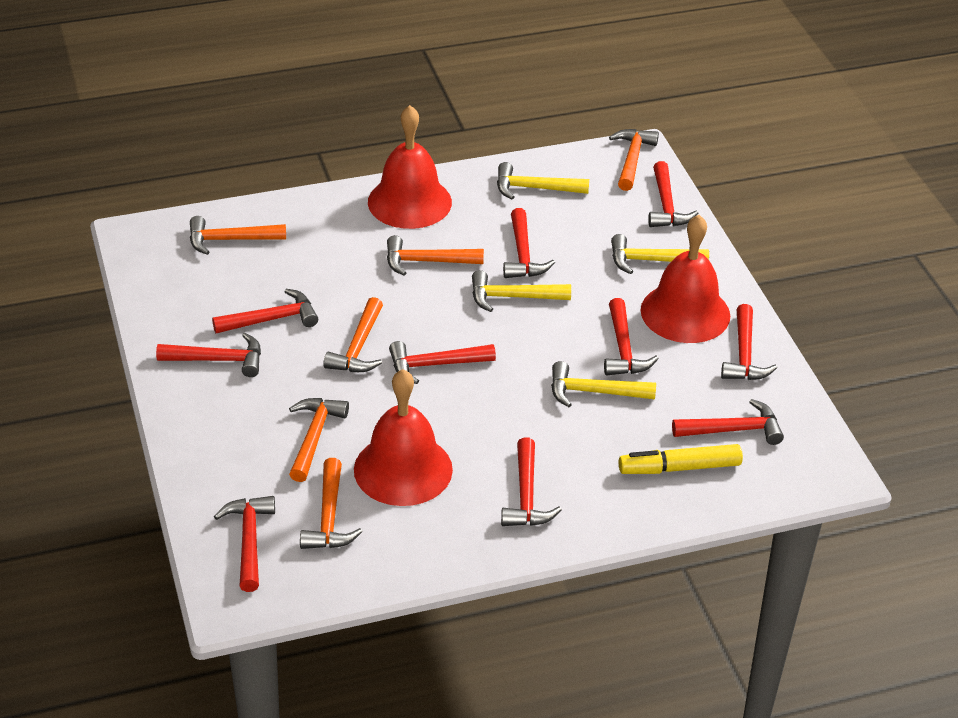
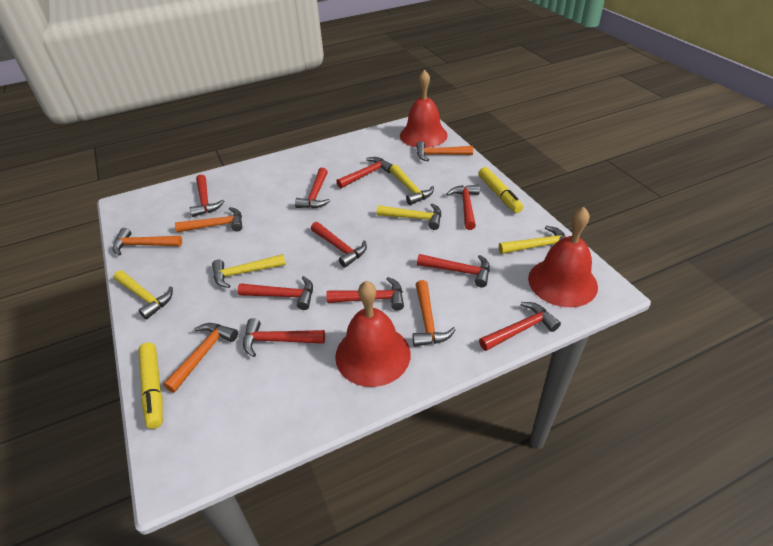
orange hammer: [190,216,286,255] [289,398,349,482] [300,458,363,549] [323,297,383,372] [387,235,484,276] [609,129,659,191] = 6 -> [113,228,182,256] [163,323,238,393] [175,207,242,233] [413,280,456,347] [416,141,473,162] = 5
yellow hammer: [472,270,571,312] [497,162,589,199] [551,361,656,407] [611,234,709,274] = 4 -> [114,270,173,319] [212,254,286,288] [377,203,441,230] [390,164,434,205] [499,226,566,254] = 5
yellow marker: [619,444,743,474] = 1 -> [138,342,163,429] [478,167,523,213] = 2

